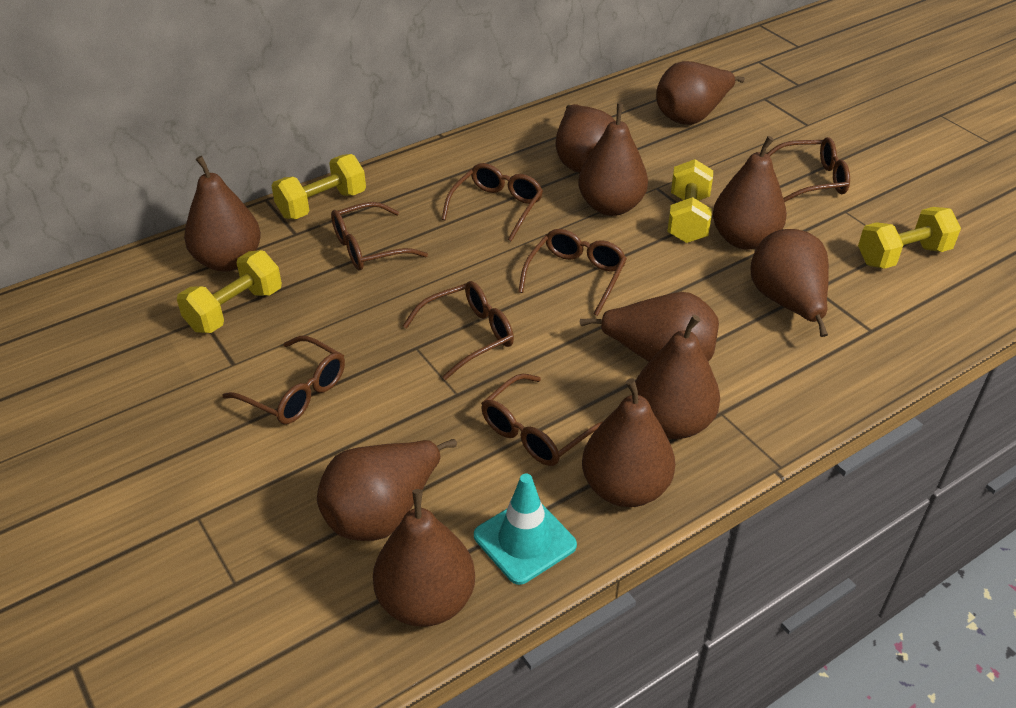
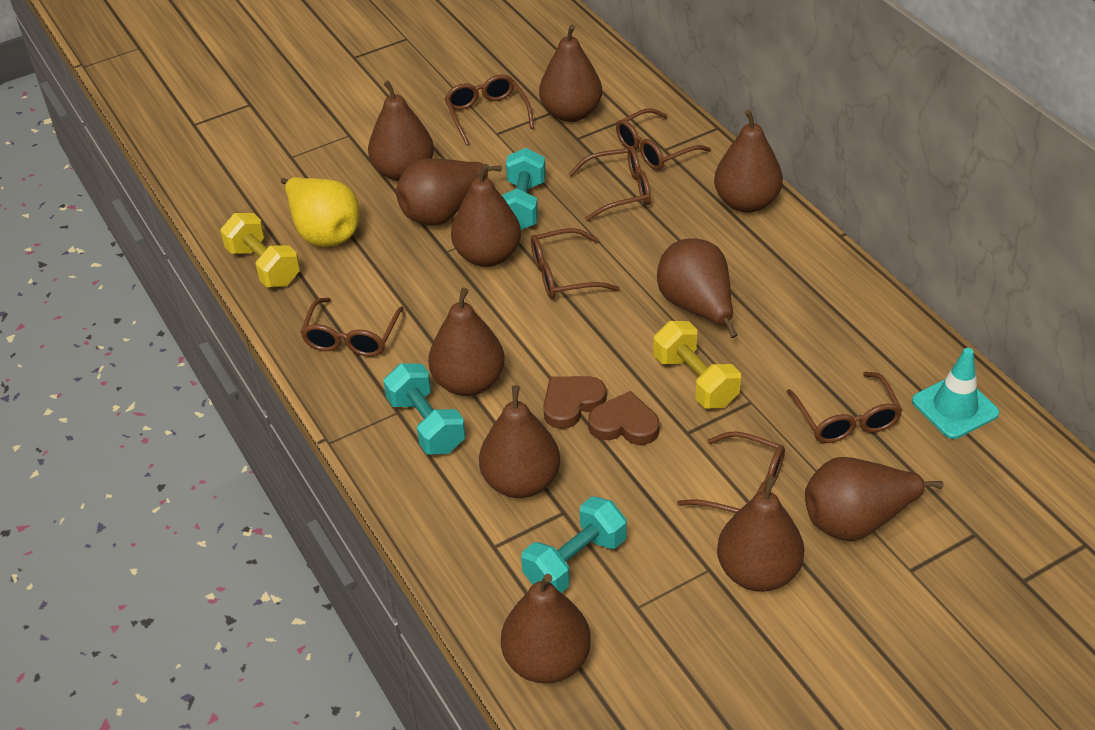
brown heart: none = 0 -> [543,376,606,429] [588,391,660,445] = 2
turquoise dumbbell: none = 0 -> [383,363,466,454] [502,148,546,230] [521,496,627,593] = 3
yellow dumbbell: [177,250,282,333] [272,154,366,219] [667,159,713,243] [858,207,961,269] = 4 -> [220,213,300,287] [653,321,741,408] = 2
yellow pear: none = 0 -> [281,177,360,247] = 1

